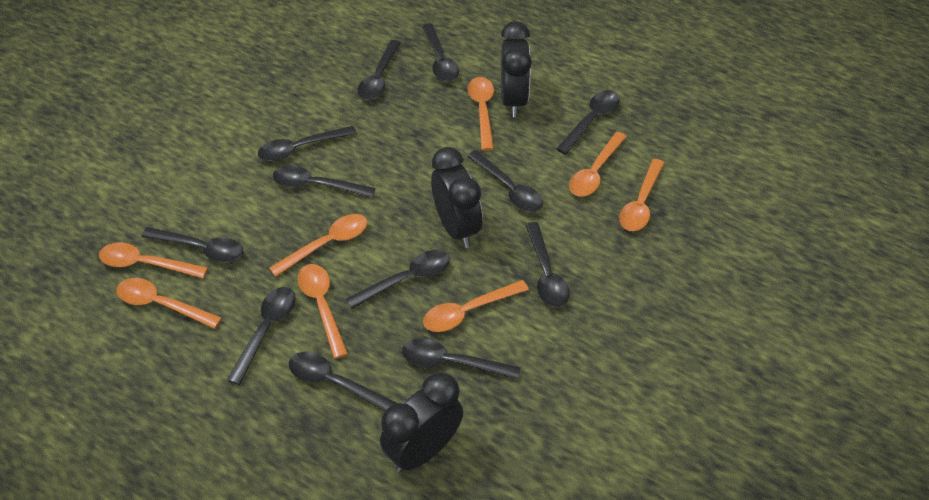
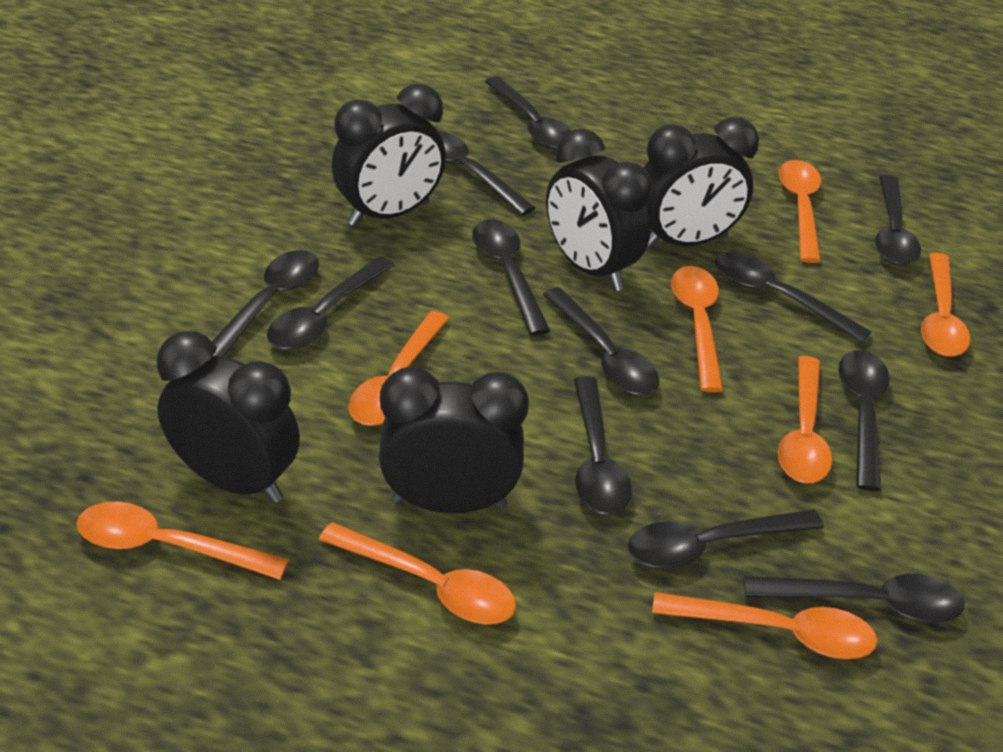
black clock: [380,372,463,473] [431,147,483,248] [501,21,532,117] = 3 -> [156,331,300,503] [332,84,446,227] [379,367,529,513] [546,129,652,291] [644,117,759,249] = 5

